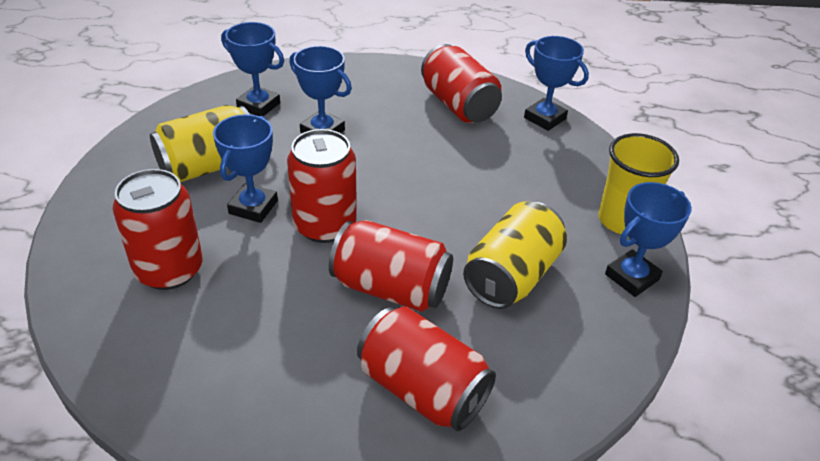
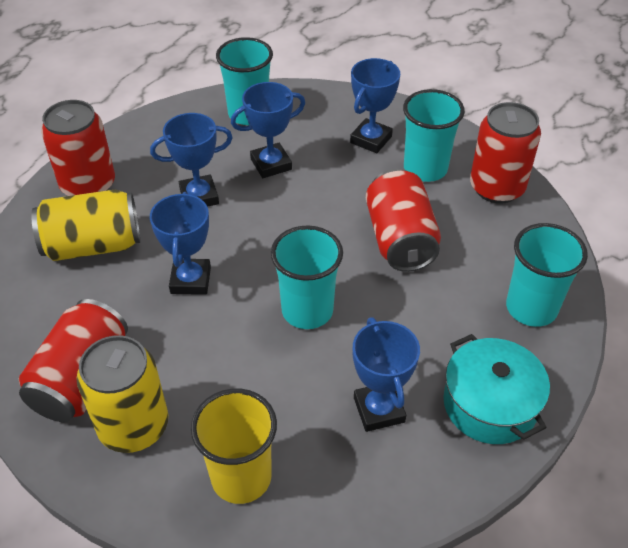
red can: [113,169,203,290] [287,129,357,243] [329,220,453,312] [357,306,496,431] [421,44,502,123] = 5 -> [19,299,128,422] [41,100,115,196] [366,169,441,272] [470,102,541,204] = 4
turquoise cup: none = 0 -> [216,37,273,125] [271,226,343,329] [403,89,465,182] [506,223,588,327] = 4
turquoise pot: none = 0 -> [443,334,550,444] = 1

